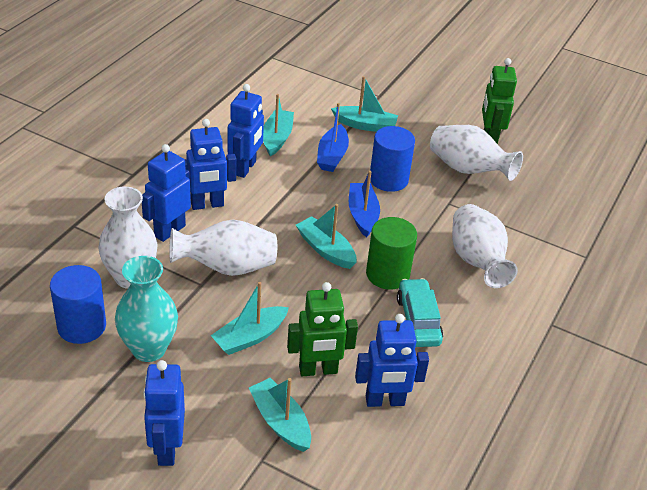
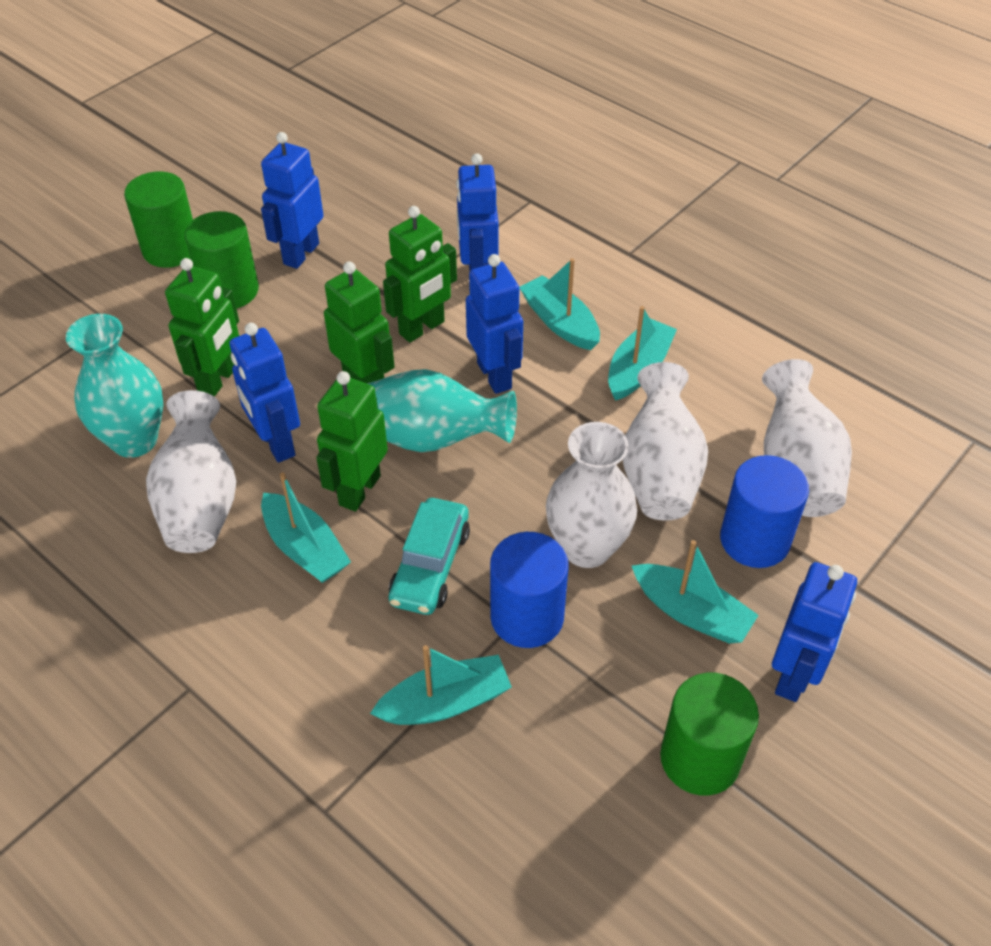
blue boat: [317,103,349,172] [349,171,380,238] = 2 -> none = 0
green cylinder: [366,217,417,290] = 1 -> [124,171,193,268] [185,211,259,309] [660,673,759,795] = 3
green robot: [287,282,358,376] [482,58,517,144] = 2 -> [165,258,239,397] [316,371,388,512] [324,262,395,383] [383,206,457,342] = 4
turquoise vase: [115,256,178,362] = 1 -> [66,314,163,458] [367,369,517,452] = 2

